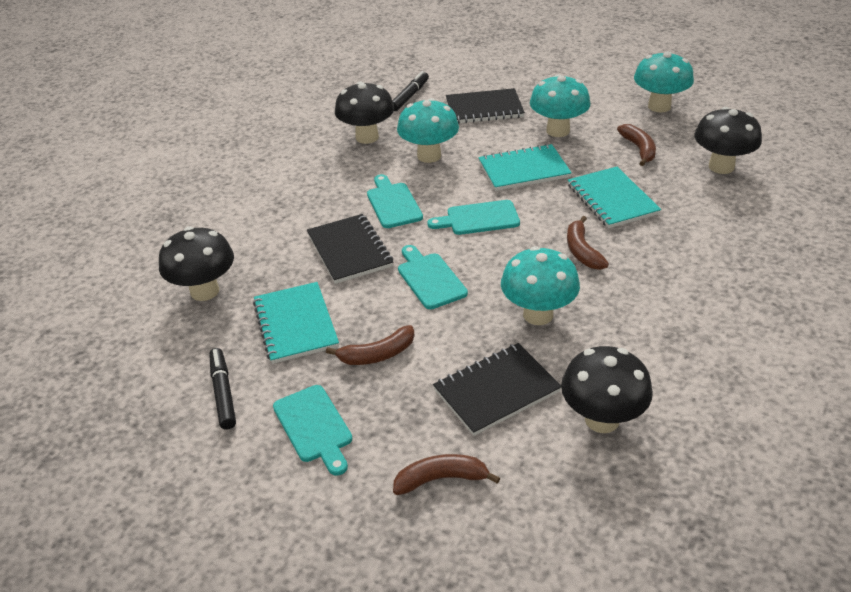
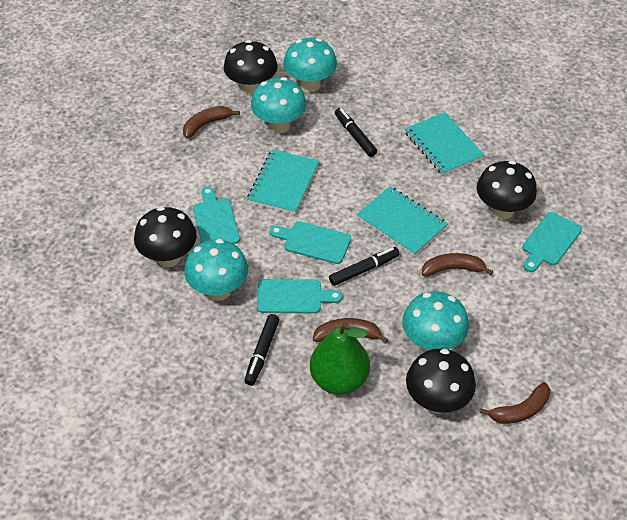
black marker: [209,348,236,430] [392,71,429,111] = 2 -> [244,314,279,386] [329,247,400,286] [335,108,377,157] = 3
black notebook: [307,214,393,284] [433,343,561,436] [446,88,525,124] = 3 -> none = 0
green pear: none = 0 -> [310,322,370,395] = 1

